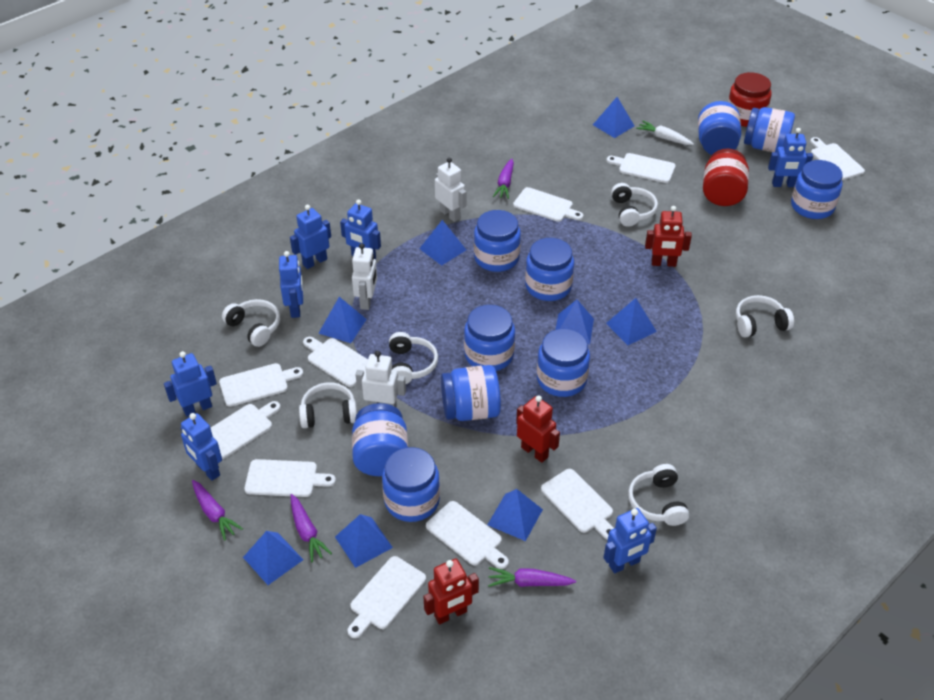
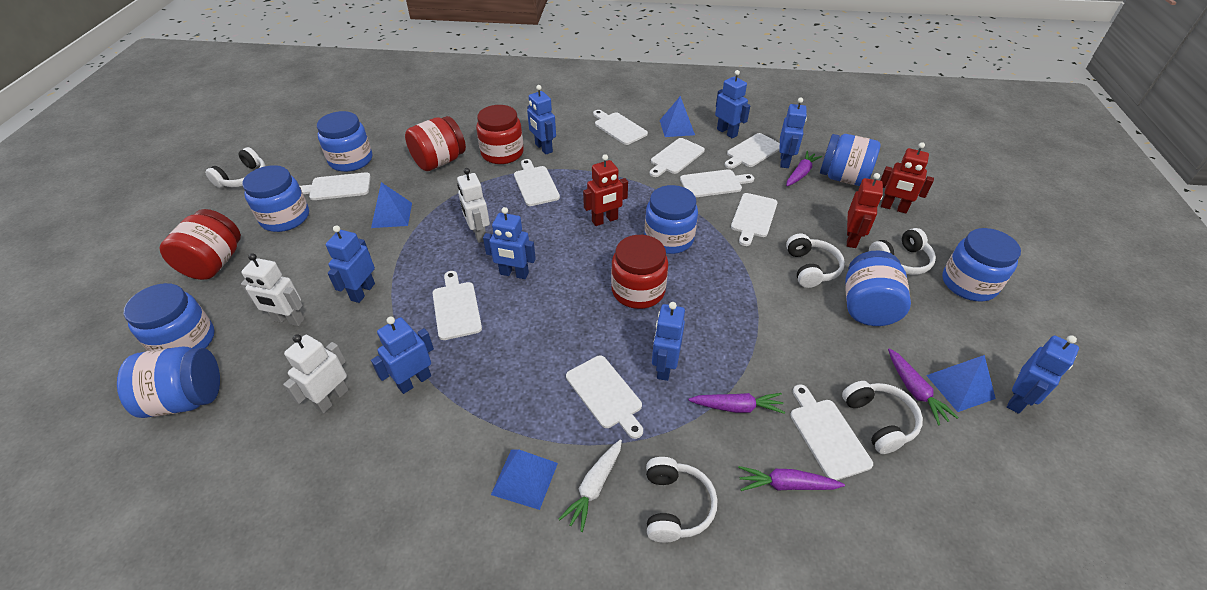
blue jar: [352,403,408,476] [382,447,440,522] [441,365,501,421] [464,305,515,371] [474,210,521,272] [525,238,574,301] [537,329,590,397] [698,101,741,155] [744,107,795,152] [791,160,843,219] = 10 -> [117,347,220,418] [124,283,215,351] [242,165,309,232] [317,111,372,172] [645,185,698,254] [820,134,881,186] [845,250,911,326] [942,228,1021,301] = 8
blue pyramid: [243,531,303,585] [318,297,367,343] [335,514,393,568] [419,220,466,266] [487,489,543,541] [555,300,594,344] [593,97,635,138] [606,298,657,345] = 8 -> [371,182,412,228] [491,449,558,510] [660,96,695,137] [926,355,996,412] = 4
blue robot: [164,351,217,417] [180,413,222,481] [279,251,303,318] [290,205,331,269] [340,199,381,259] [604,508,657,574] [768,128,813,187] = 7 -> [326,225,375,303] [371,316,434,394] [483,207,536,279] [527,85,556,154] [652,302,685,381] [715,70,750,138] [780,97,807,168] [1007,335,1079,414] = 8
red jar: [703,148,749,206] [728,72,772,127] = 2 -> [160,209,241,280] [405,116,466,171] [476,105,524,164] [611,235,668,309] = 4
white headphones: [222,299,280,347] [299,382,357,428] [389,332,438,384] [611,183,658,227] [628,464,689,526] [736,295,794,337] = 6 -> [205,147,266,188] [646,457,717,543] [786,233,845,288] [842,381,923,454] [869,228,936,275] = 5

